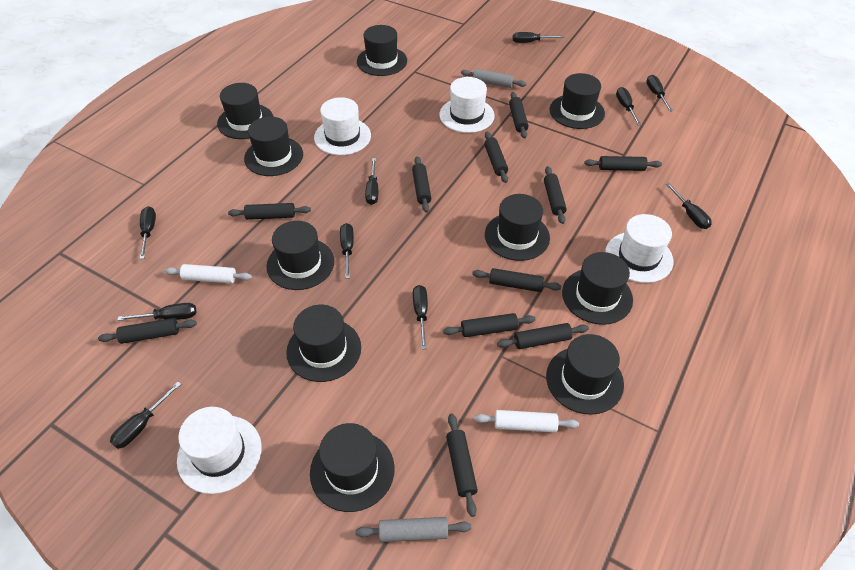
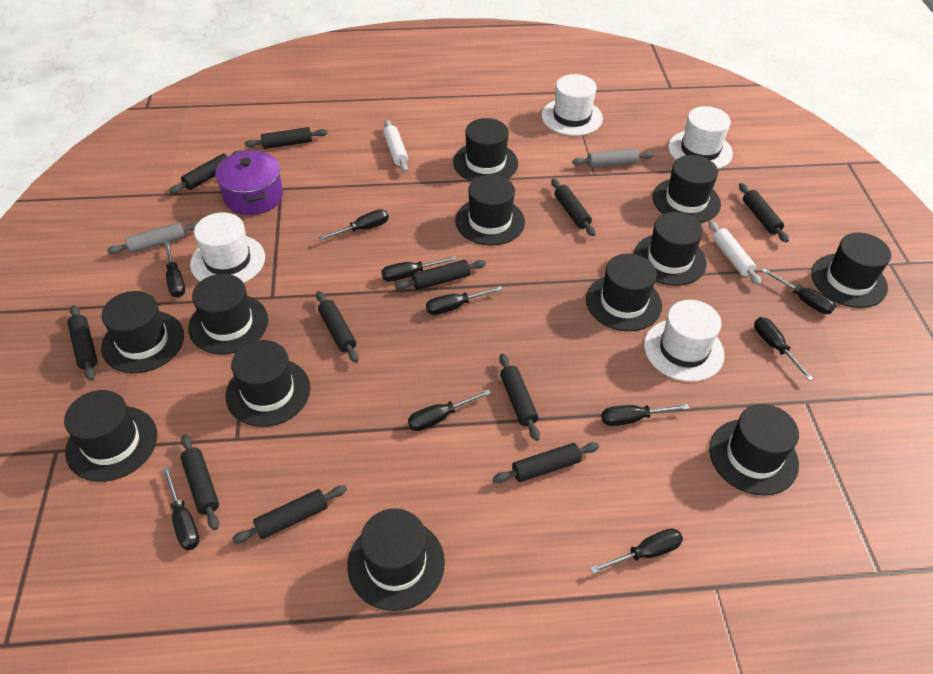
black hat: [217,83,273,139] [244,117,303,176] [266,221,334,290] [286,305,361,382] [310,423,395,512] [357,25,407,76] [485,194,550,261] [546,334,624,415] [550,73,605,129] [562,252,633,325] = 10 -> [64,390,157,482] [101,291,184,373] [188,274,268,354] [225,340,311,427] [347,508,445,611] [453,118,518,181] [455,175,525,246] [586,254,662,331] [634,212,707,286] [653,155,721,223] [709,404,799,496] [811,233,891,308] = 12
purple pot: none = 0 -> [215,150,283,215] = 1

